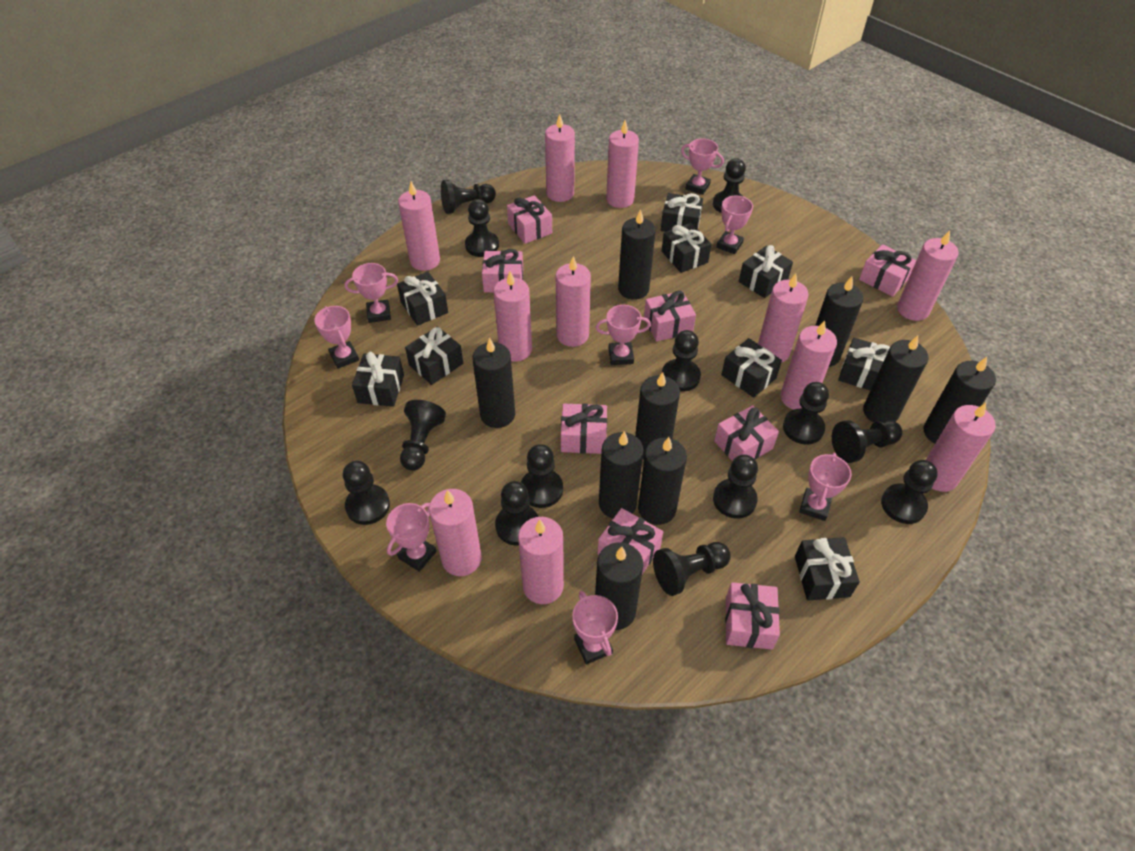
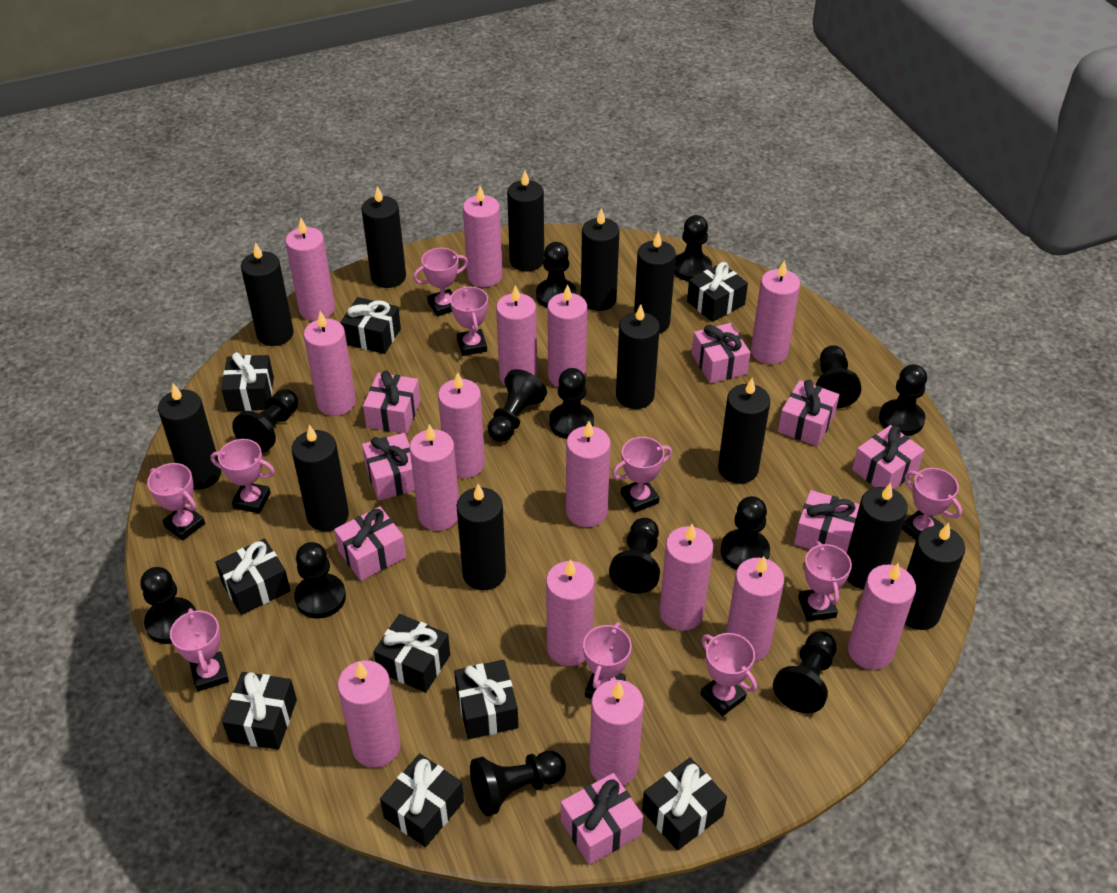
black candle: [472,337,515,428] [595,542,643,630] [599,431,644,519] [618,209,656,300] [635,372,680,459] [638,437,687,525] [815,277,863,367] [863,335,928,423] [923,357,996,444] = 9 -> [158,384,221,490] [241,242,294,346] [292,425,349,532] [361,186,406,288] [456,484,506,591] [507,171,544,272] [581,208,620,311] [616,304,660,409] [634,231,676,334] [718,378,770,484] [847,483,908,590] [905,523,965,630] = 12
pink candle: [398,182,440,271] [429,489,482,576] [493,272,532,362] [518,517,564,604] [545,114,575,202] [556,256,591,347] [606,120,639,208] [758,273,809,363] [780,321,837,410] [897,230,959,321] [926,403,996,492] = 11 -> [285,217,335,321] [304,311,356,416] [337,660,401,768] [410,424,459,531] [438,372,485,478] [463,186,502,287] [496,285,537,385] [546,559,595,666] [547,284,587,387] [566,421,611,527] [589,680,644,786] [659,524,713,631] [726,556,784,662] [751,260,800,364] [848,563,916,670] = 15
pink trophy: [314,306,359,369] [344,263,398,323] [386,503,437,572] [572,591,618,664] [596,305,651,365] [681,139,724,195] [716,196,753,254] [799,453,852,521] = 8 -> [147,463,205,541] [170,608,229,692] [211,439,275,513] [413,248,468,317] [450,286,488,356] [583,622,632,699] [612,437,672,513] [701,633,757,716] [798,541,852,622] [902,468,962,540] = 10

